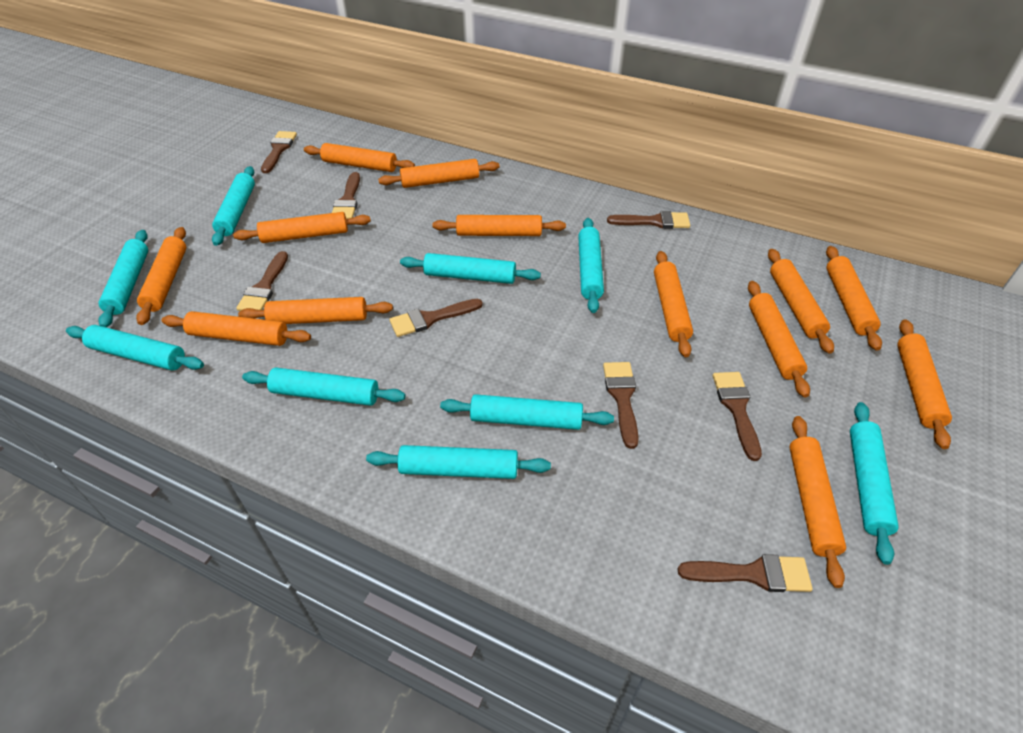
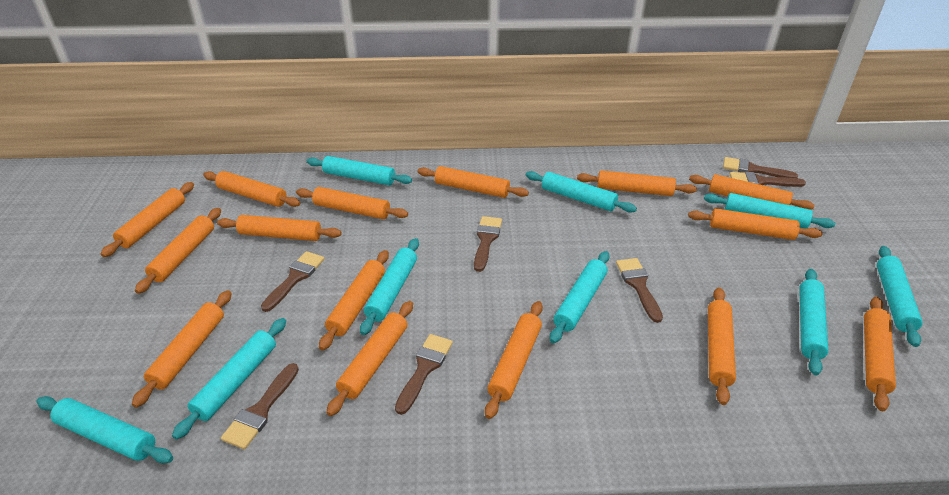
brown brush: [236,251,288,311] [261,131,297,173] [332,172,360,219] [389,299,483,337] [603,362,639,449] [607,211,690,229] [678,554,813,592] [713,372,762,461] = 8 -> [221,363,299,449] [261,251,325,312] [395,334,453,415] [474,216,502,272] [616,258,663,323] [723,157,798,178] [730,172,806,187] = 7
orange rolling pin: [136,227,186,325] [161,311,311,346] [233,212,371,243] [238,297,393,324] [304,143,415,172] [378,159,500,188] [432,215,566,236] [654,251,693,357] [748,281,810,397] [768,249,834,354] [789,416,846,588] [826,246,882,351] [897,319,952,449] = 13 -> [101,182,194,257] [132,290,232,408] [135,208,221,294] [203,171,300,207] [217,215,342,241] [296,187,408,219] [319,250,389,351] [326,301,413,416] [418,166,529,198] [485,301,543,419] [577,170,697,196] [688,208,823,240] [689,174,815,210] [708,287,736,405] [864,297,896,411] = 15

